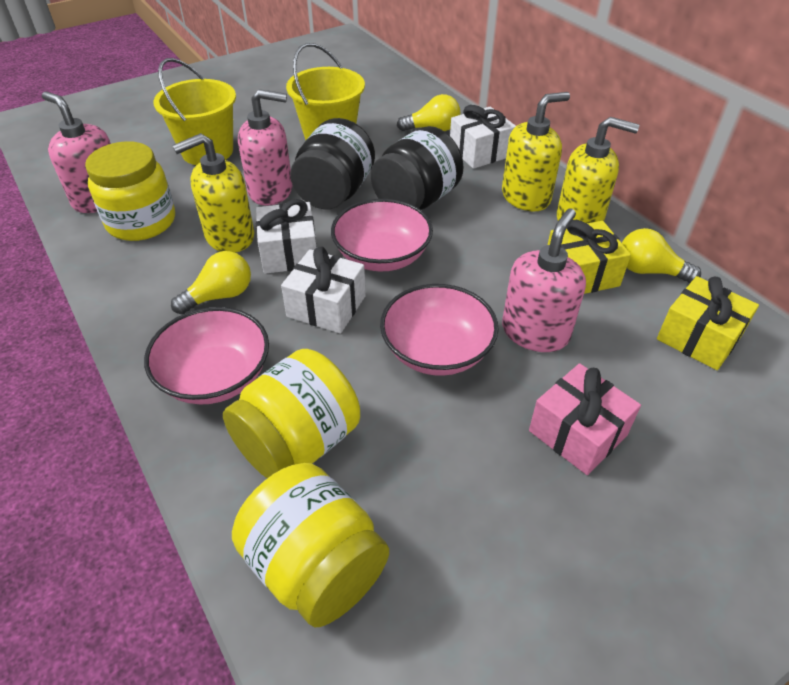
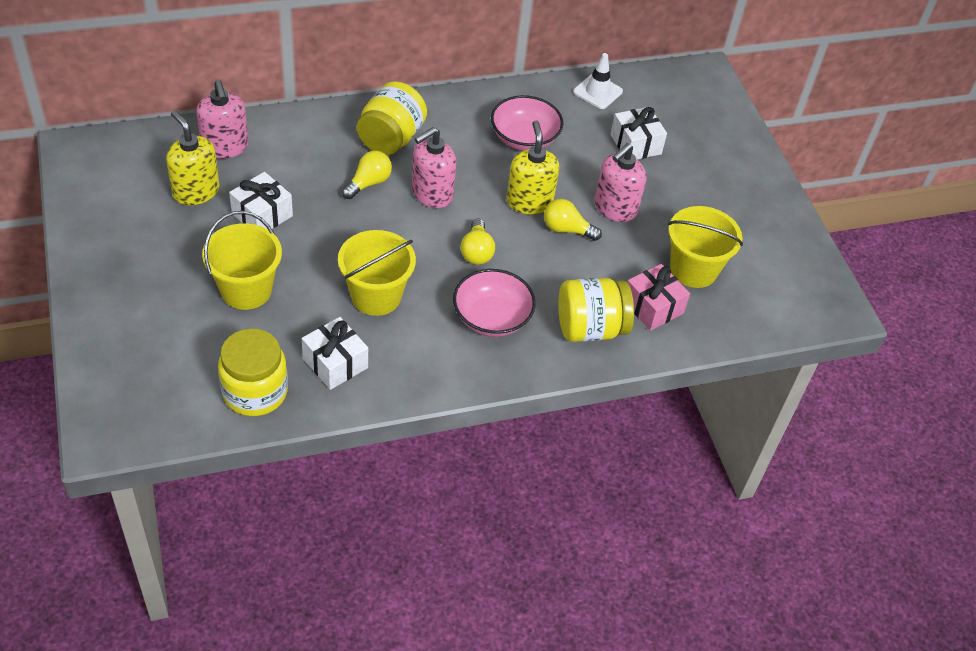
black jar: [290,118,375,209] [371,126,463,210] = 2 -> none = 0
pink bowl: [144,307,269,405] [331,199,433,271] [380,284,499,376] = 3 -> [453,269,536,337] [491,95,563,151] = 2
white traffic cone: none = 0 -> [573,53,623,109] = 1
yellow bucket: [153,58,236,165] [286,43,365,140] = 2 -> [202,211,282,310] [338,230,416,316] [668,206,743,288] = 3
yellow gift: [548,220,631,294] [657,276,759,370] = 2 -> none = 0
yellow soap dispenser: [172,133,254,253] [502,92,570,211] [557,117,639,223] = 3 -> [166,110,219,205] [507,121,559,214] = 2

